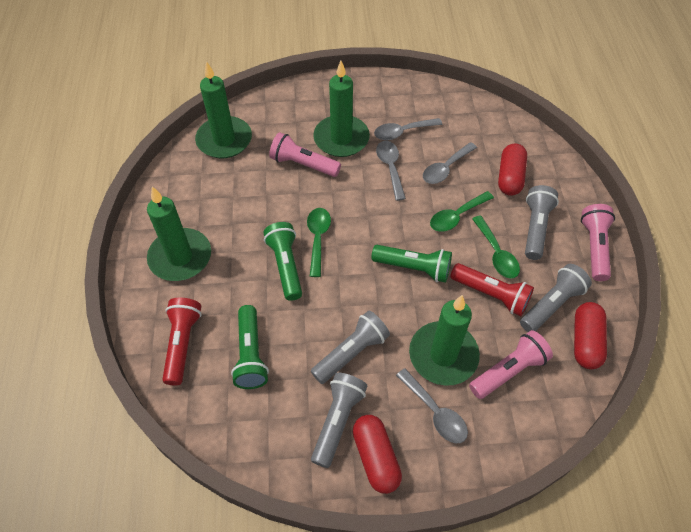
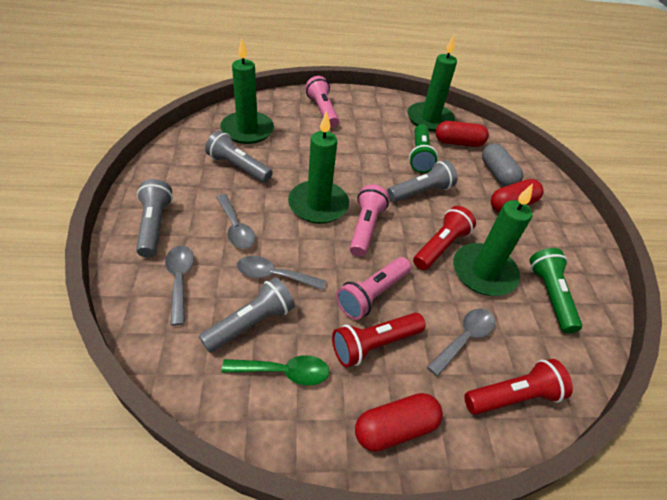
green flashlight: [231,305,269,389] [264,222,302,301] [371,245,452,283] = 3 -> [409,124,438,173] [530,248,582,333] = 2
green spoon: [307,208,331,277] [430,191,494,232] [472,215,520,279] = 3 -> [222,355,329,385] = 1
grey capsule: none = 0 -> [482,143,523,187] = 1
red flashlight: [162,298,202,385] [450,263,534,316] = 2 -> [332,313,426,367] [413,206,476,270] [464,359,573,415] = 3

